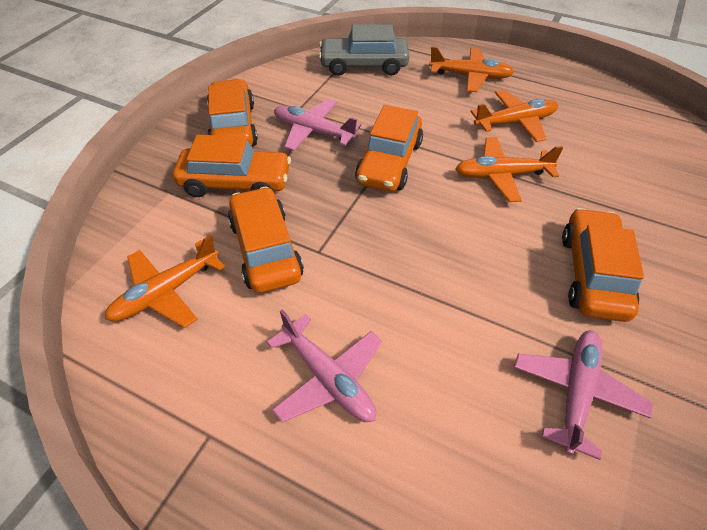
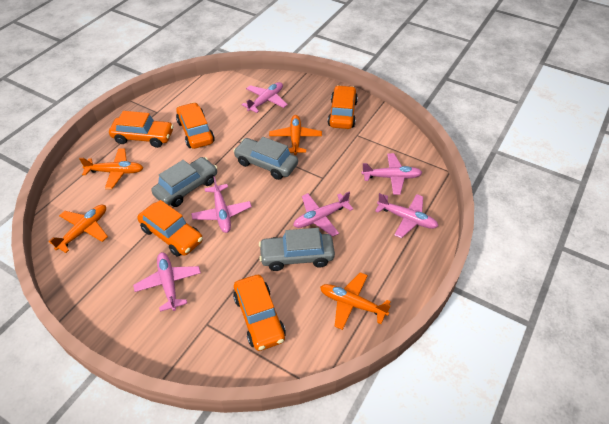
grey car: [318,24,409,76] = 1 -> [152,157,218,207] [233,137,298,180] [259,228,335,271] = 3
pink plane: [267,310,382,423] [274,99,361,151] [514,330,653,460] = 3 -> [133,252,201,312] [191,176,252,233] [242,82,288,113] [293,191,353,237] [361,153,422,195] [375,193,438,238] = 6

